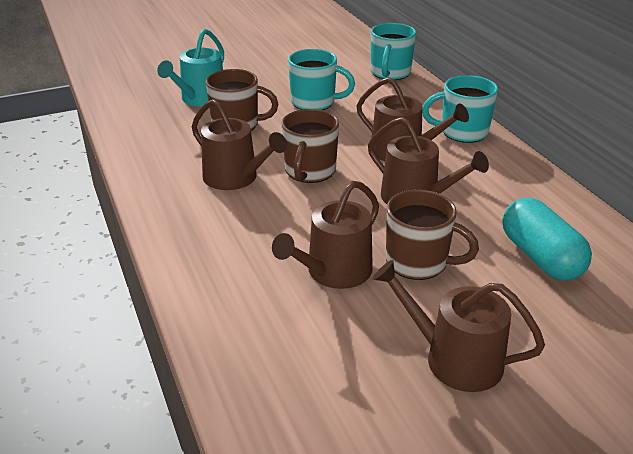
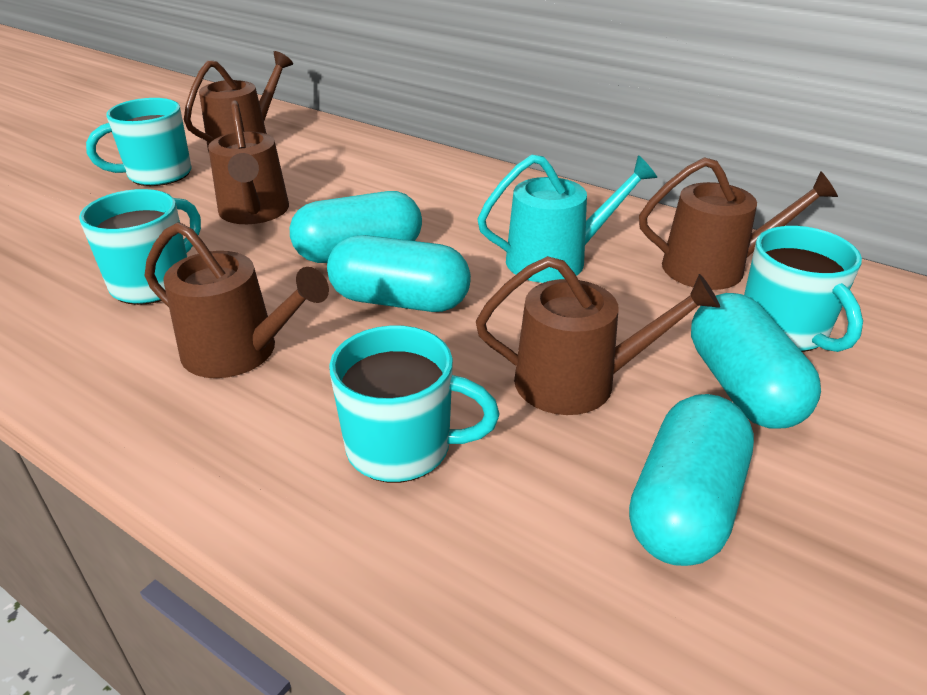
brown mug: [206,69,278,131] [281,109,339,183] [386,190,479,280] = 3 -> none = 0
turquoise capsule: [503,198,592,281] = 1 -> [290,191,422,263] [327,235,471,312] [629,394,754,566] [691,293,821,429] = 4
turquoise mug: [288,49,355,110] [371,23,416,80] [422,75,498,143] = 3 -> [79,189,201,305] [86,98,192,186] [329,325,500,483] [744,226,863,352] = 4

